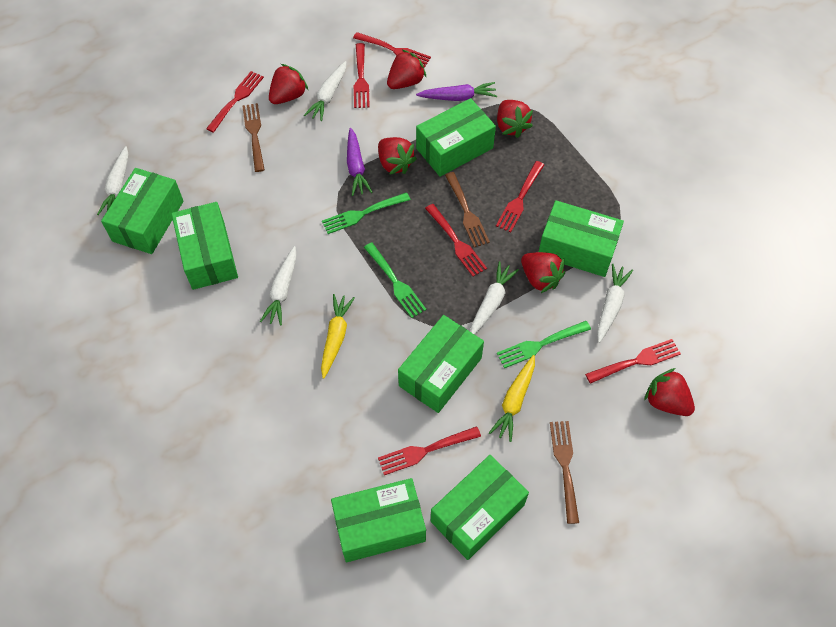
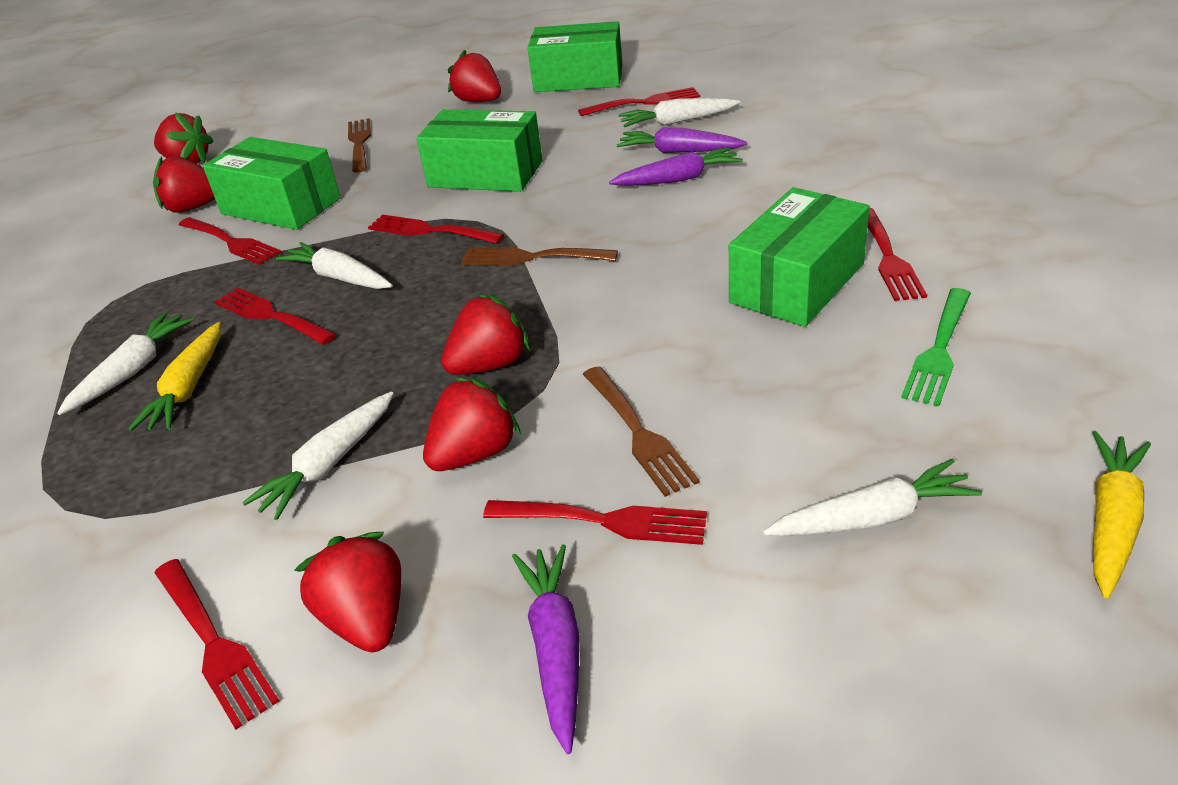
green box: [101,168,184,254] [171,202,238,290] [331,478,426,562] [398,315,484,413] [416,98,496,177] [431,455,529,560] [539,200,624,277] = 7 -> [203,137,341,230] [416,109,543,192] [528,21,622,92] [729,187,870,327] = 4
green fork: [322,192,411,234] [364,242,426,318] [497,321,591,368] = 3 -> [901,288,971,406] = 1
purple carrot: [347,128,372,196] [416,82,497,101] = 2 -> [512,544,580,754] [609,147,743,186] [617,127,747,153] = 3

